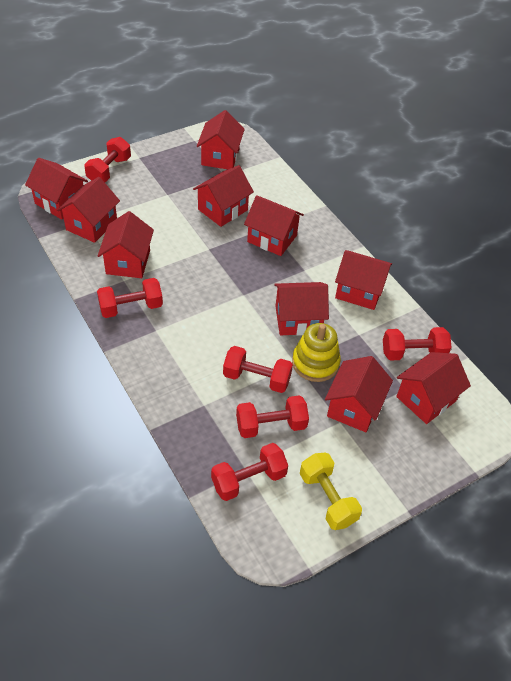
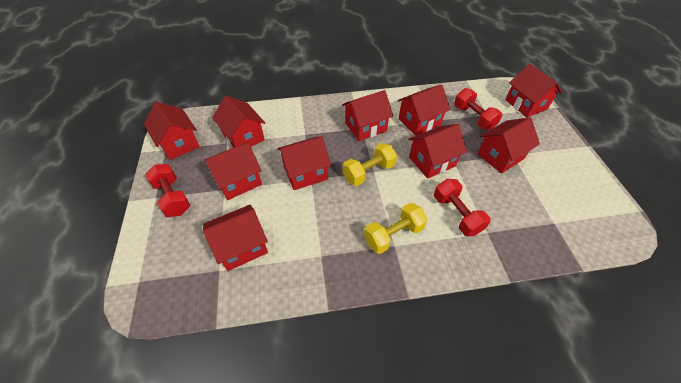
red dumbbell: [84,137,131,182] [97,278,163,318] [211,443,288,501] [223,346,293,393] [236,395,309,438] [383,327,452,361] = 6 -> [145,164,190,217] [434,179,491,237] [454,88,502,130] = 3
yellow dumbbell: [300,453,362,530] = 1 -> [343,143,397,186] [364,203,428,254] = 2
yellow stacking toy: [292,323,341,382] = 1 -> none = 0

